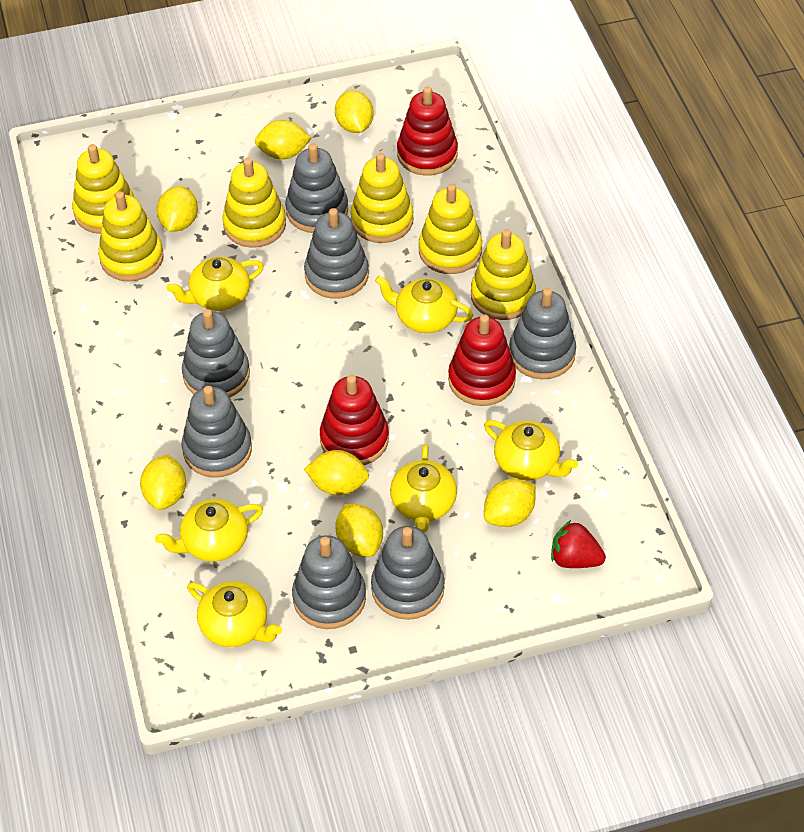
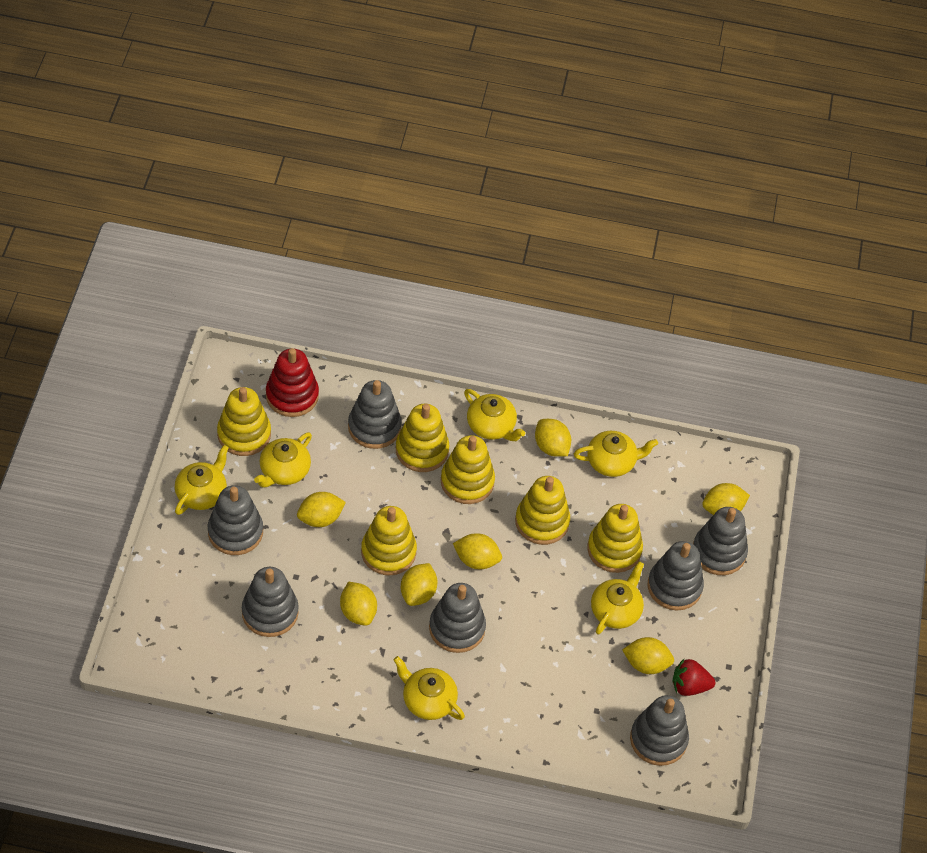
red stacking toy: [320,375,389,465] [397,86,458,176] [448,314,516,406] = 3 -> [266,348,319,417] = 1

